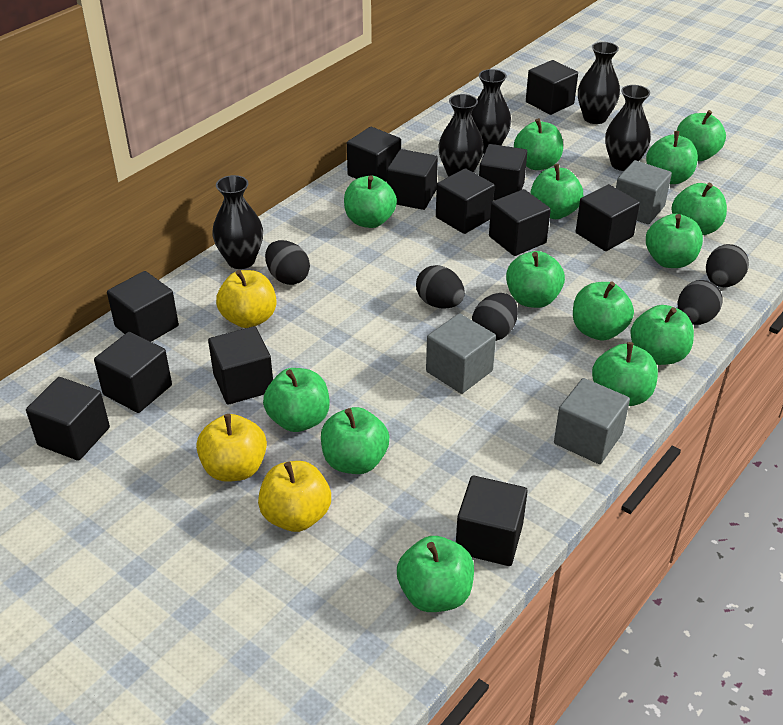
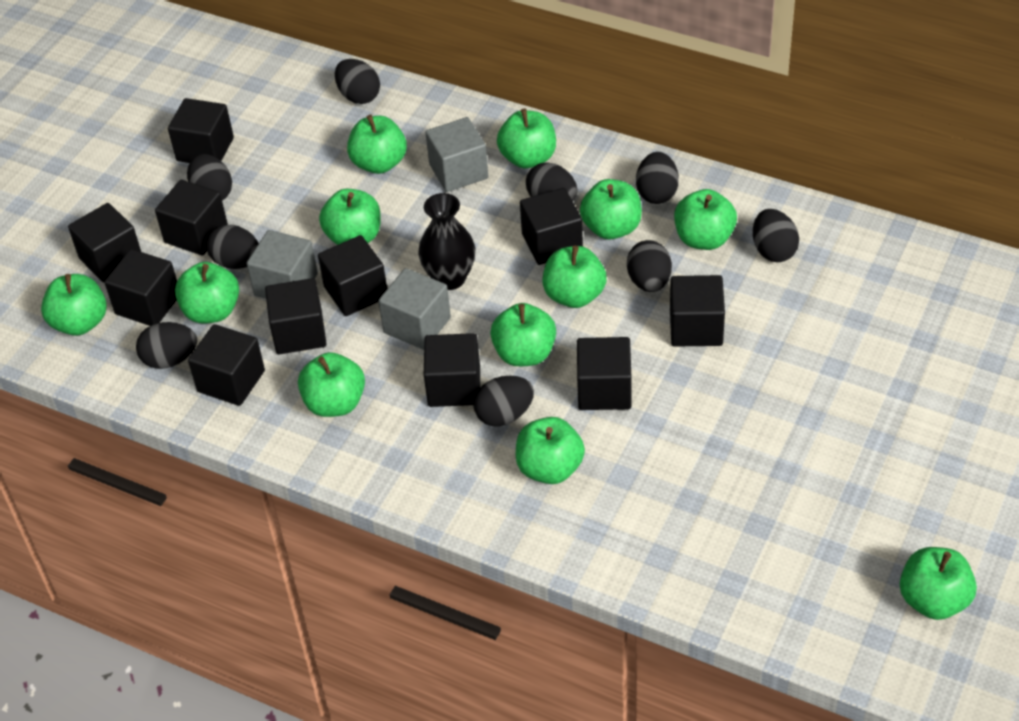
black cube: [26,377,110,461] [94,332,172,413] [107,271,179,342] [208,326,273,405] [347,127,401,182] [387,149,438,210] [436,168,495,234] [456,476,528,566] [479,144,527,200] [489,189,551,256] [526,60,578,115] [576,184,640,251] = 12 -> [68,203,141,283] [105,249,177,326] [155,180,228,256] [168,98,234,163] [188,324,265,406] [265,278,327,354] [318,235,387,316] [424,333,480,407] [520,188,583,265] [577,337,631,410] [670,275,725,347] = 11
black egg: [265,240,310,285] [416,265,465,308] [472,293,518,341] [677,280,723,325] [706,244,749,287] = 5 -> [136,322,197,369] [187,154,232,201] [206,225,259,269] [335,59,380,104] [474,376,534,427] [526,162,578,201] [627,240,672,292] [636,152,679,204] [753,209,799,262] = 9
black vase: [212,175,263,269] [438,94,484,177] [471,69,511,154] [578,42,620,124] [605,85,651,171] = 5 -> [418,193,476,290] = 1
green apple: [263,368,330,432] [321,407,389,474] [344,175,397,228] [397,536,474,612] [506,251,565,308] [514,118,563,170] [531,164,583,219] [573,281,634,340] [592,342,658,406] [630,305,694,365] [646,131,698,184] [646,214,703,268] [671,183,727,235] [677,110,726,161] = 14 -> [41,274,107,336] [175,262,239,323] [298,352,365,417] [319,189,381,245] [347,115,407,174] [490,303,556,366] [497,109,556,168] [516,417,585,484] [542,246,607,308] [580,179,642,240] [674,189,737,250] [900,547,977,620] = 12
yellow apple: [196,414,267,482] [216,270,277,328] [258,461,331,532] = 3 -> none = 0

